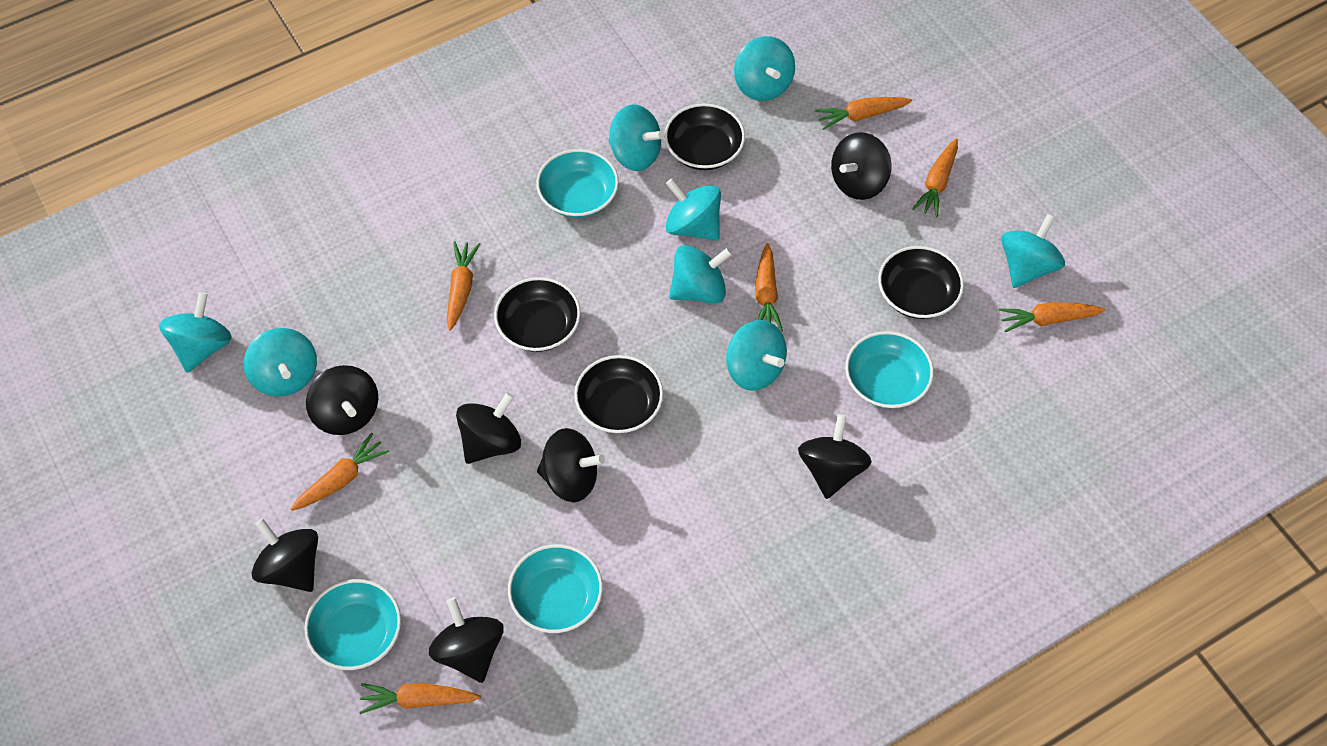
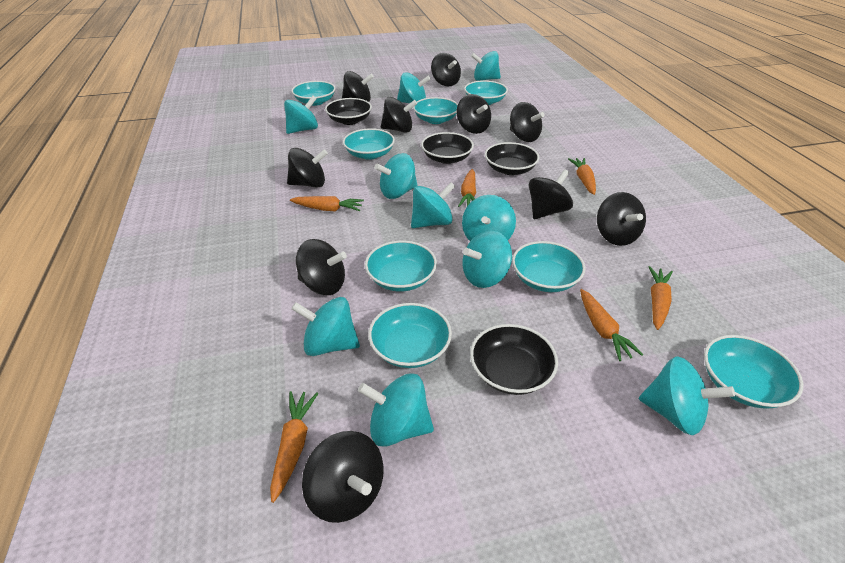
black spinning top: [251,519,318,592] [306,365,378,435] [429,598,504,683] [456,392,521,464] [537,428,605,502] [798,414,872,499] [831,132,892,200] = 7 -> [287,148,328,188] [296,239,347,295] [302,431,384,523] [342,71,374,102] [381,97,417,133] [431,53,461,86] [457,94,491,134] [510,102,545,142] [529,169,573,219] [597,192,646,246] = 10
orange carrot: [291,433,390,511] [359,683,481,714] [447,241,480,331] [755,243,783,332] [815,97,912,130] [912,138,958,218] [999,302,1105,332] = 7 -> [270,391,319,503] [290,196,364,211] [458,169,476,207] [568,158,596,195] [580,289,643,361] [649,266,673,330] = 6
turquoise bowl: [304,579,401,670] [508,544,603,633] [536,149,619,218] [845,331,934,408] = 4 -> [291,81,336,106] [343,128,395,160] [365,241,437,292] [368,303,452,368] [413,97,458,124] [464,80,508,105] [512,241,586,292] [704,335,803,409] = 8
turquoise spinning top: [159,292,232,373] [244,328,317,397] [608,104,664,171] [666,178,721,241] [669,245,733,304] [726,320,787,391] [734,36,795,101] [1001,214,1065,288] = 8 -> [284,96,318,134] [291,297,360,356] [358,373,434,447] [375,153,418,199] [397,72,431,103] [411,182,455,228] [462,195,516,241] [463,231,512,288] [471,51,501,81] [639,357,735,435] = 10

